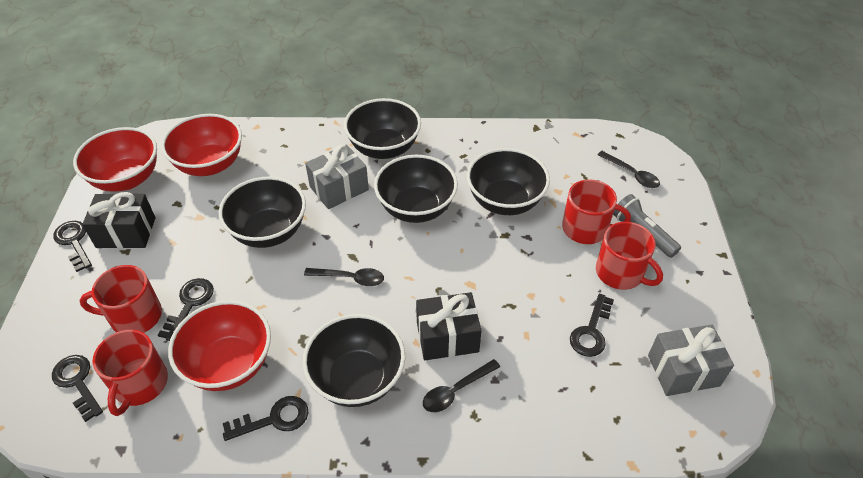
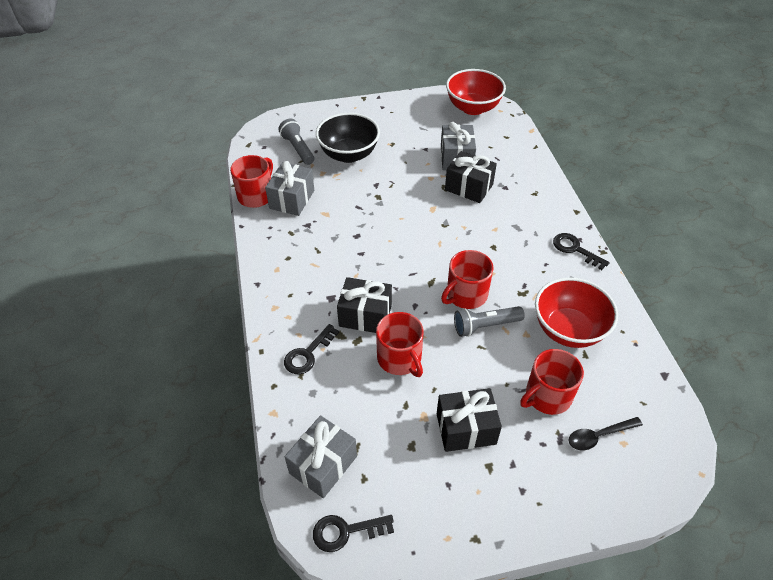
black bowl: [219,177,306,248] [303,314,405,407] [344,98,421,159] [374,155,458,223] [467,148,550,215] = 5 -> [316,113,380,163] = 1
black gift: [82,192,155,248] [416,292,481,360] = 2 -> [337,277,392,333] [437,388,502,452] [445,151,497,203] = 3
black key: [52,355,103,422] [53,221,92,272] [158,278,214,341] [223,396,309,441] [570,294,614,357] = 5 -> [284,324,339,374] [313,515,394,552] [553,233,610,270] = 3
black spoon: [304,268,384,286] [423,359,500,412] [597,151,660,188] = 3 -> [569,417,643,450] = 1
grey flashlight: [613,194,681,258] = 1 -> [278,119,314,165] [454,306,525,337] = 2
grey gift: [305,144,369,209] [648,324,734,396] = 2 -> [265,161,314,216] [285,415,357,498] [441,122,476,170] = 3
red bowl: [73,127,157,192] [161,114,242,176] [168,300,271,391] = 3 -> [446,69,506,115] [535,277,618,348] = 2

